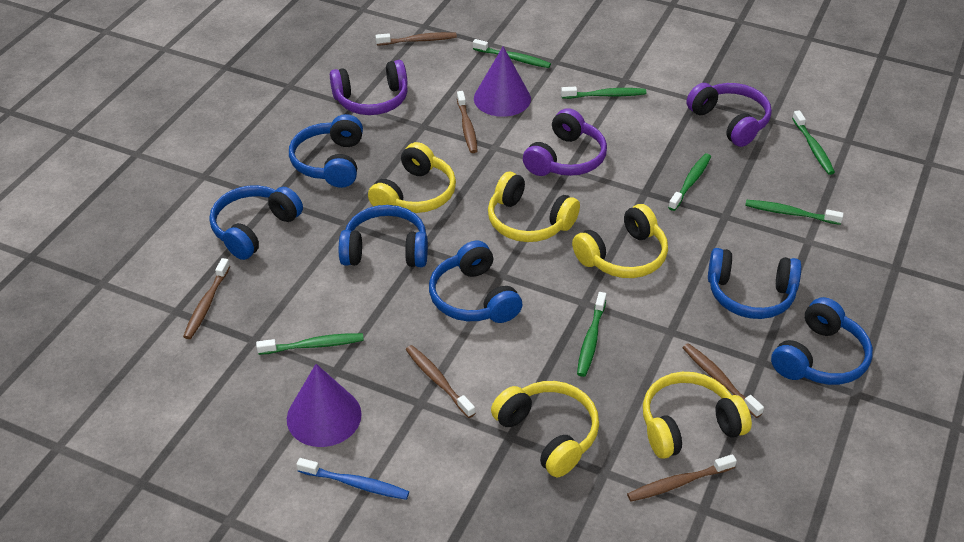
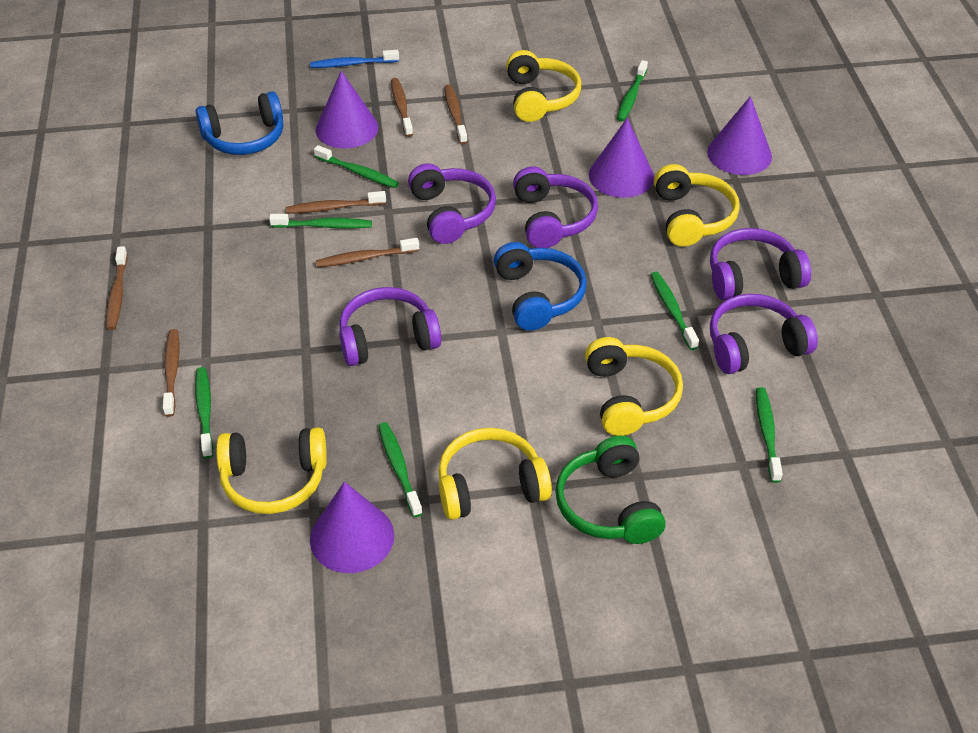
blue headphones: [209,185,303,260] [289,114,363,188] [339,205,428,267] [429,241,522,323] [708,248,801,319] [771,297,873,385] = 6 -> [196,91,283,155] [494,242,587,331] = 2
green headphones: none = 0 -> [555,436,666,544] = 1
purple cone: [287,364,362,447] [474,46,531,117] = 2 -> [310,482,394,573] [316,71,378,148] [589,118,654,198] [707,96,772,175] = 4
purple headphones: [330,60,408,115] [523,108,607,176] [686,83,772,147] = 3 -> [339,287,441,366] [408,163,496,244] [513,166,598,248] [710,228,811,300] [710,294,818,374] = 5

